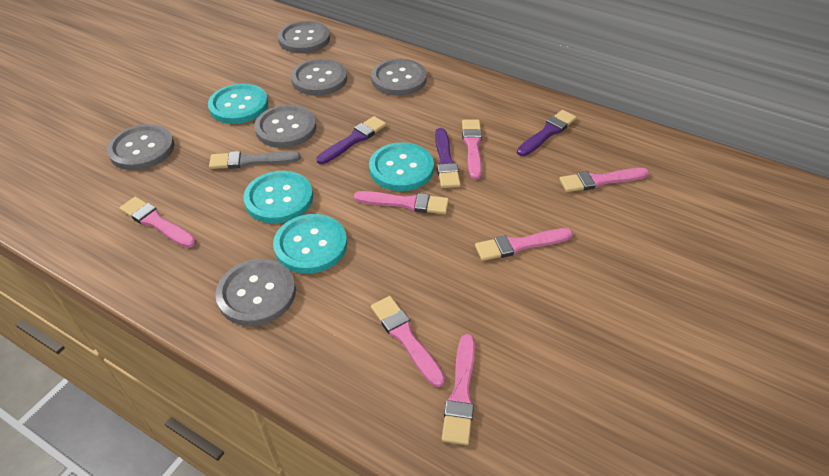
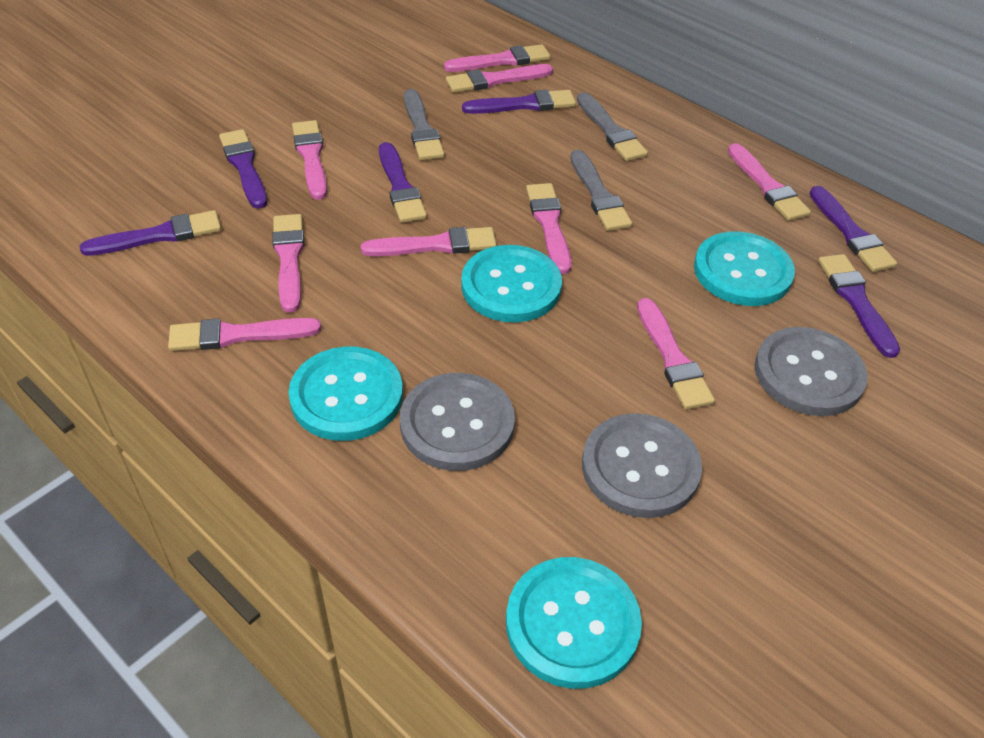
grey brush: [209,151,300,169] = 1 -> [404,89,445,160] [570,150,632,231] [577,92,648,161] = 3
grey button: [107,124,174,170] [215,259,296,326] [254,105,316,148] [278,21,330,53] [291,59,347,96] [371,59,427,96] = 6 -> [400,373,515,471] [582,413,702,518] [755,327,868,416] = 3
pink brush: [120,197,196,248] [354,191,449,214] [371,296,445,387] [442,334,475,445] [462,120,482,179] [475,228,573,261] [559,168,649,192] = 7 -> [168,318,321,351] [272,214,304,313] [292,120,327,200] [361,227,497,256] [444,44,550,72] [446,64,553,93] [526,183,572,274] [637,298,715,410] [728,143,811,221] = 9
purple brush: [316,116,386,164] [435,128,461,188] [517,110,577,156] = 3 -> [80,210,221,256] [219,129,267,209] [379,142,427,223] [462,90,576,114] [809,186,897,272] [818,254,900,358] = 6

